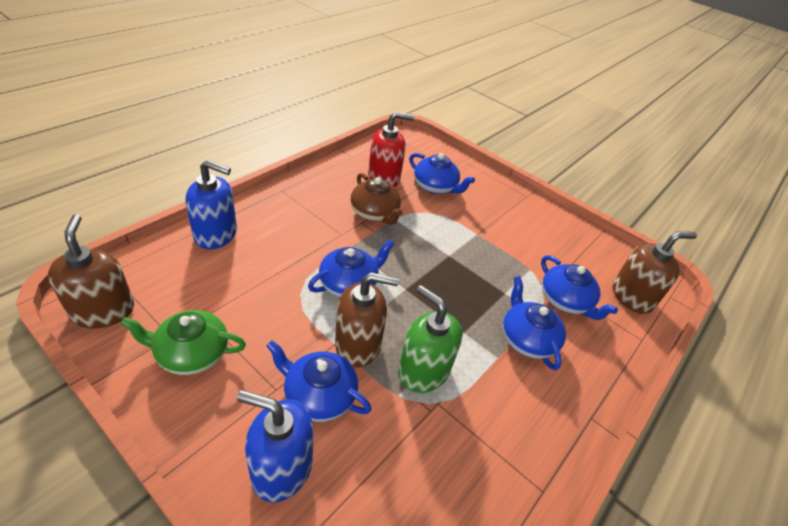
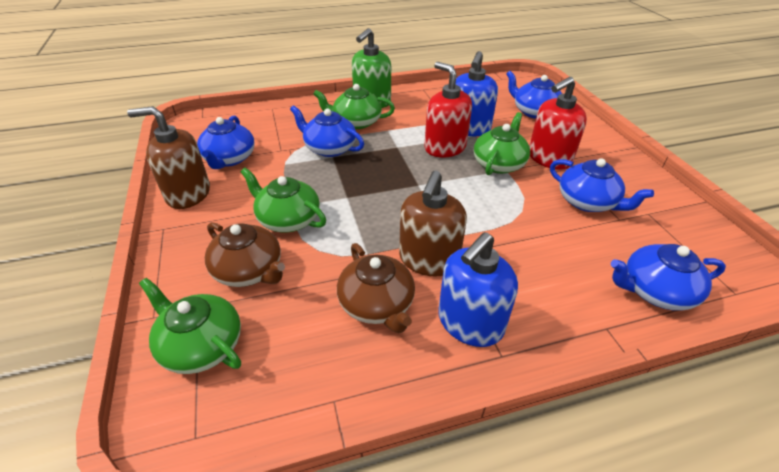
brown soap dispenser: [48,214,134,328] [335,272,399,367] [612,231,697,314] = 3 -> [127,106,210,209] [399,171,467,277] = 2
brown teapot: [350,173,403,225] = 1 -> [205,222,285,287] [337,243,415,333] = 2
green teapot: [120,310,246,375] = 1 -> [139,278,241,374] [241,168,326,232] [313,84,395,129] [474,112,530,175] = 4
red soap dispenser: [368,111,414,187] = 1 -> [424,62,472,158] [529,77,587,170] = 2

